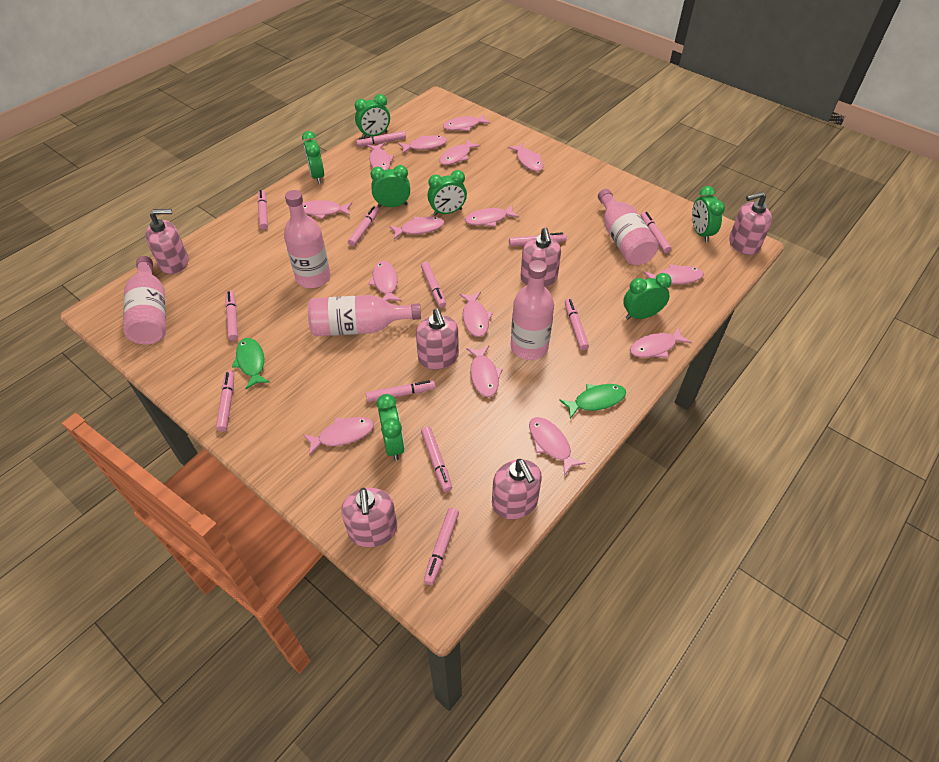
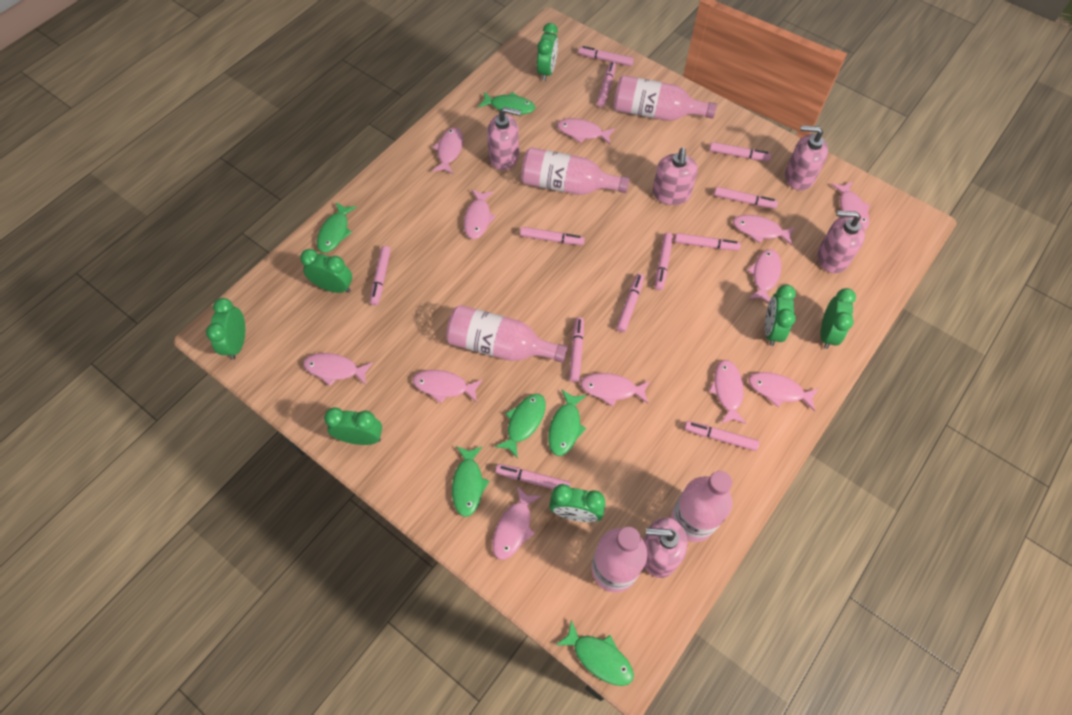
green fish: [232,338,270,389] [559,384,626,419] = 2 -> [317,202,357,253] [452,446,490,517] [478,92,535,114] [495,394,546,459] [548,390,586,456] [556,620,634,686] = 6
pink fish: [303,200,352,219] [303,417,374,456] [367,143,394,170] [368,261,401,301] [389,216,444,239] [398,135,447,154] [439,139,480,165] [443,114,490,131] [459,292,493,337] [465,205,519,227] [466,345,503,397] [508,143,543,171] [529,417,586,476] [630,327,691,358] [644,264,704,284] = 15 -> [303,353,373,386] [412,370,483,403] [432,127,463,174] [464,189,496,239] [492,486,542,560] [557,118,615,144] [580,373,650,407] [709,360,747,424] [733,215,796,246] [747,249,781,303] [748,372,819,411] [831,181,870,230] = 12
pink soap dispenser: [145,209,188,274] [341,488,397,547] [416,308,459,370] [492,459,542,519] [520,228,561,287] [729,192,772,255] = 6 -> [487,107,521,170] [643,517,687,578] [653,148,698,205] [785,125,828,191] [817,211,865,273] = 5

